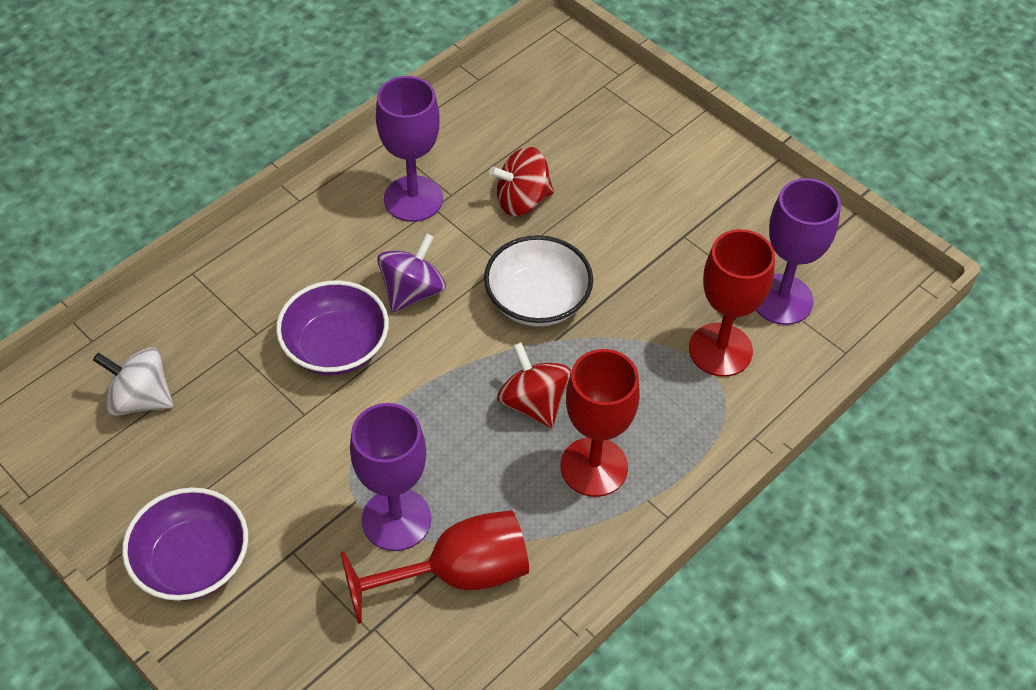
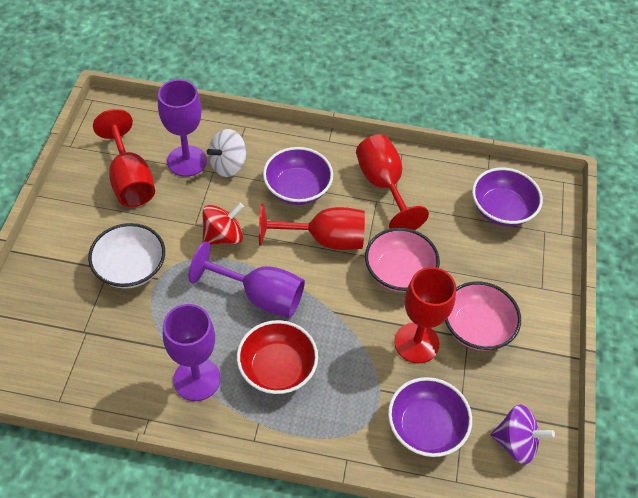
pink bowl: none = 0 -> [365,228,440,292] [445,281,521,351] = 2
purple bowl: [122,487,248,601] [276,280,389,375] = 2 -> [263,147,333,205] [388,377,472,457] [472,168,543,226] = 3
red bowl: none = 0 -> [237,320,318,394] = 1
red goblet: [341,510,529,624] [561,349,640,497] [689,229,775,377] = 3 -> [93,109,155,207] [259,203,365,250] [356,134,429,230] [394,267,456,363] = 4
red spinning top: [489,147,554,216] [497,342,571,428] = 2 -> [202,203,244,245] = 1

